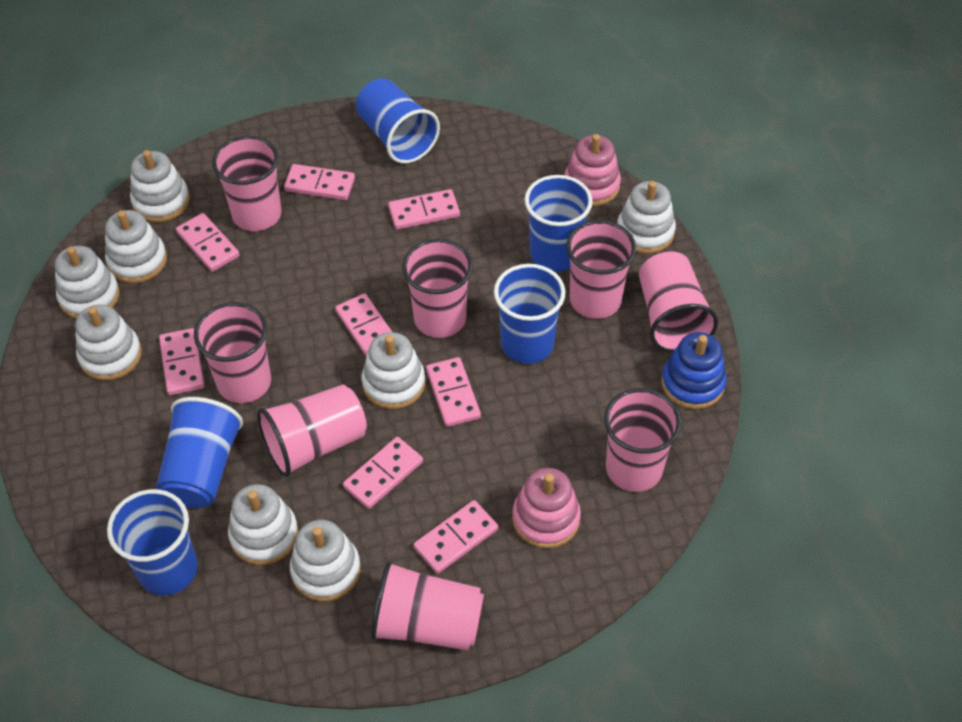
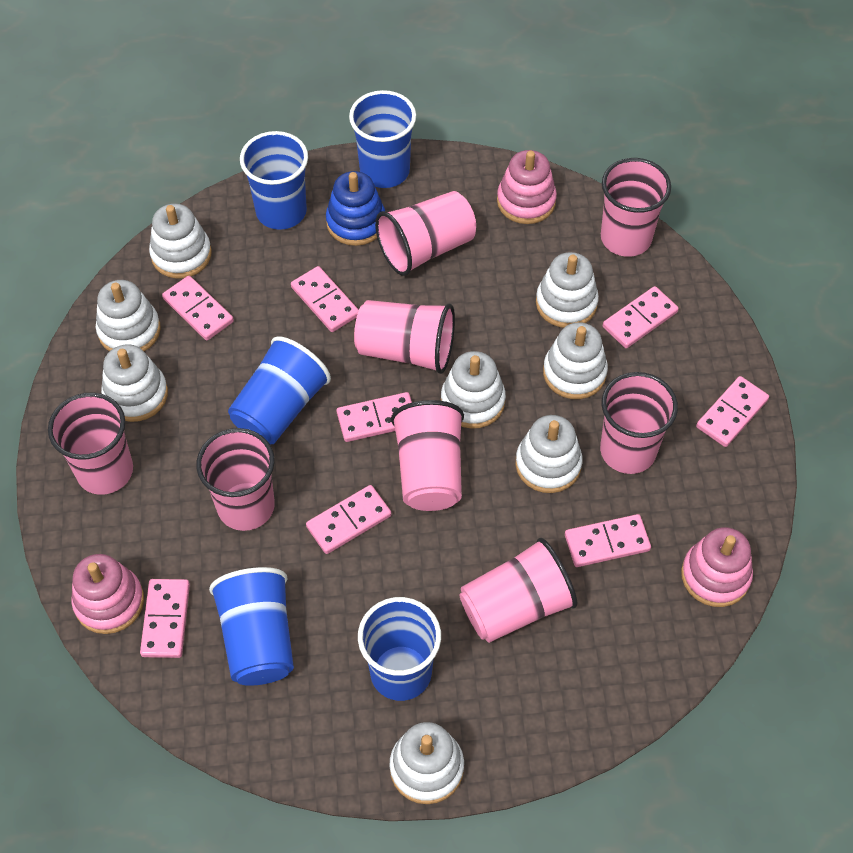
pink stacking toy: [512,468,581,549] [564,134,621,206] = 2 -> [71,554,144,634] [497,150,557,224] [681,527,753,607] = 3

